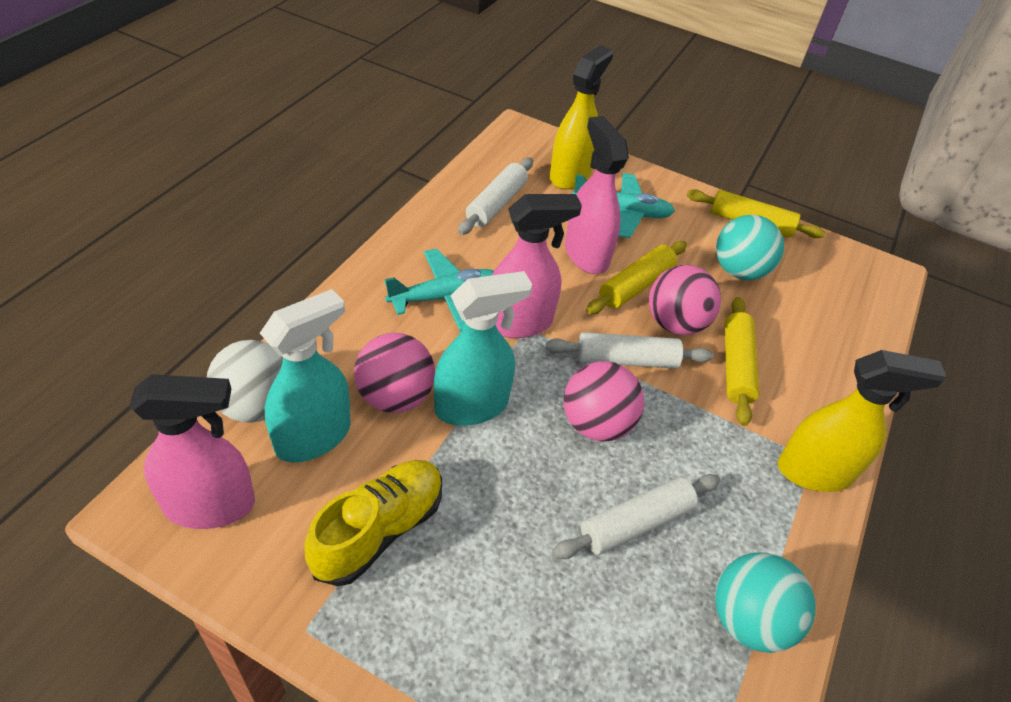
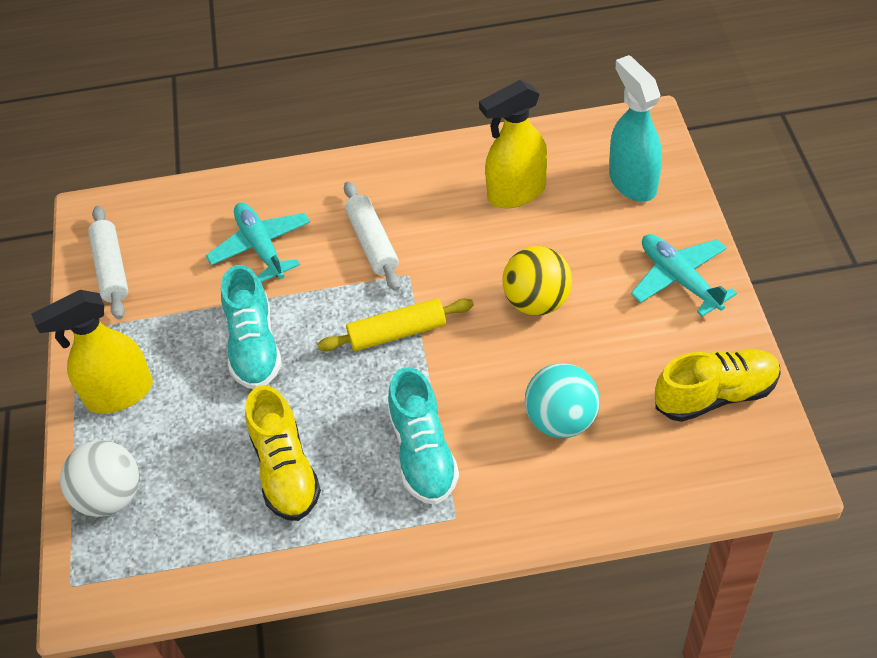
pink ball: [354,333,435,413] [564,361,644,441] [649,265,721,335] = 3 -> none = 0
pink spray bottle: [129,374,255,529] [492,194,582,338] [565,116,629,274] = 3 -> none = 0
turquoise ball: [715,553,816,653] [716,215,784,280] = 2 -> [525,363,600,438] = 1
turquoise shoe: none = 0 -> [221,265,282,389] [388,367,459,505] = 2
turquoise spray bottle: [260,289,351,462] [434,271,532,426] = 2 -> [609,55,662,202] = 1
white rolling pin: [458,157,533,235] [545,332,713,369] [552,474,721,559] = 3 -> [88,206,128,319] [344,181,401,291] = 2
yellow ball: none = 0 -> [502,246,572,315] = 1
yellow rolling pin: [586,241,687,314] [686,189,825,238] [724,297,759,426] = 3 -> [317,298,474,351] = 1
yellow shoe: [304,460,442,586] = 1 -> [245,385,321,521] [655,349,781,422] = 2

